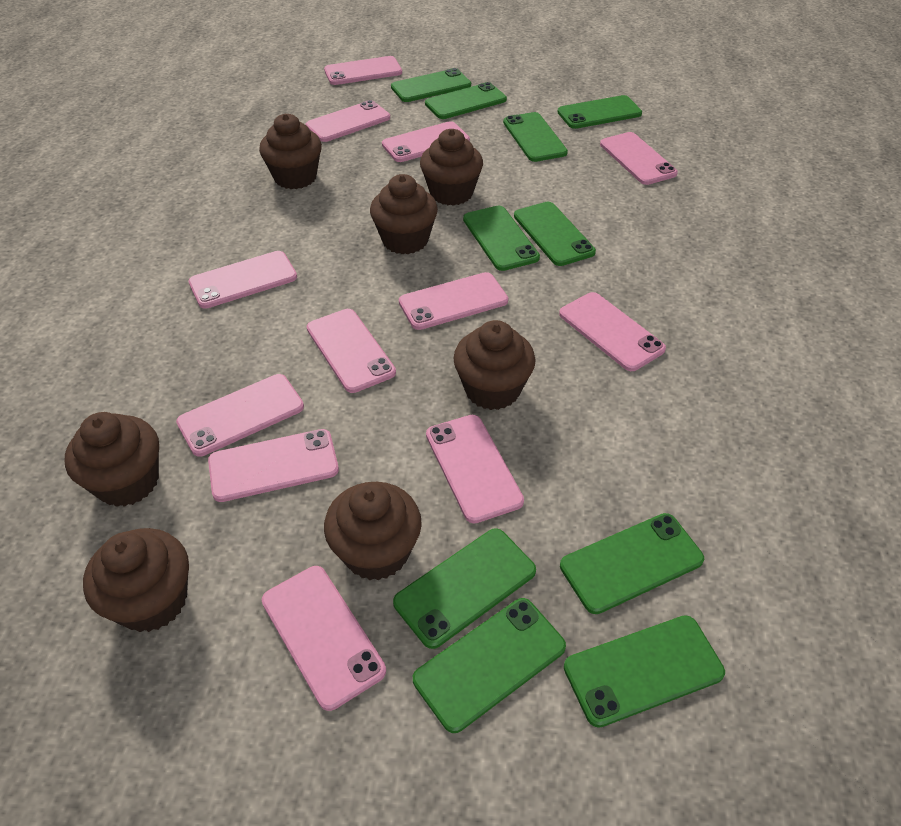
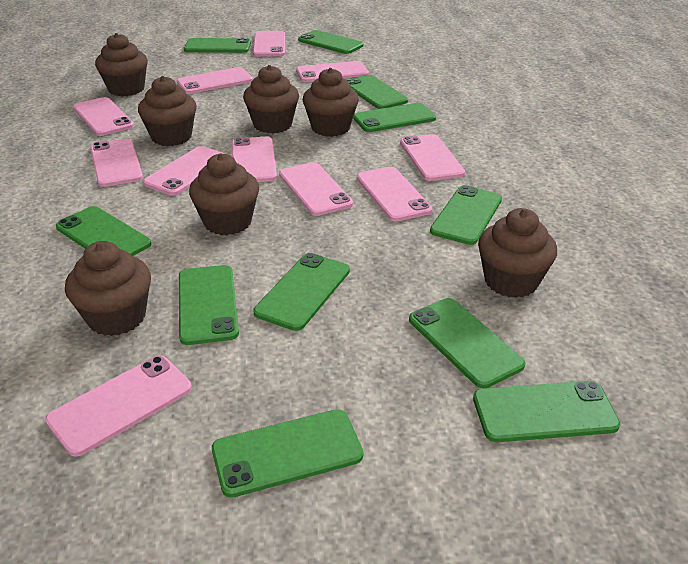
green phone: [391,68,471,102] [393,528,536,649] [413,598,566,733] [425,82,507,119] [463,206,540,271] [503,112,568,162] [514,202,596,266] [557,95,642,129] [560,513,704,614] [564,615,725,728] = 10 -> [56,206,152,256] [179,265,239,345] [184,38,251,53] [212,409,363,498] [253,253,350,331] [298,30,364,54] [346,75,408,109] [353,103,436,132] [409,298,525,388] [430,185,502,245] [473,381,620,442] = 11
pink phone: [176,374,304,457] [188,251,297,309] [208,429,339,502] [262,566,386,711] [305,100,390,142] [307,309,396,393] [324,56,402,85] [382,121,470,162] [399,272,508,330] [426,415,524,523] [559,292,666,371] [600,132,678,185] = 12 -> [45,356,192,457] [73,97,134,136] [90,138,143,187] [143,146,226,196] [177,67,253,94] [232,137,277,182] [253,31,285,57] [279,162,353,216] [296,61,369,82] [357,167,432,221] [400,134,465,181] = 11

